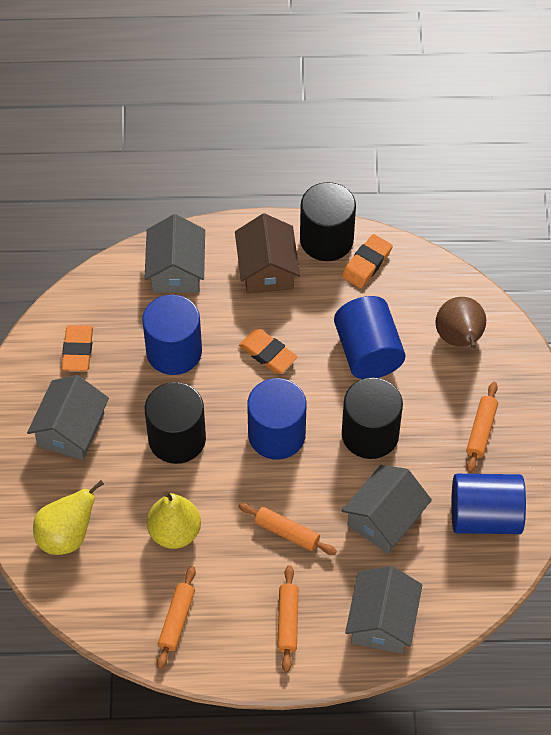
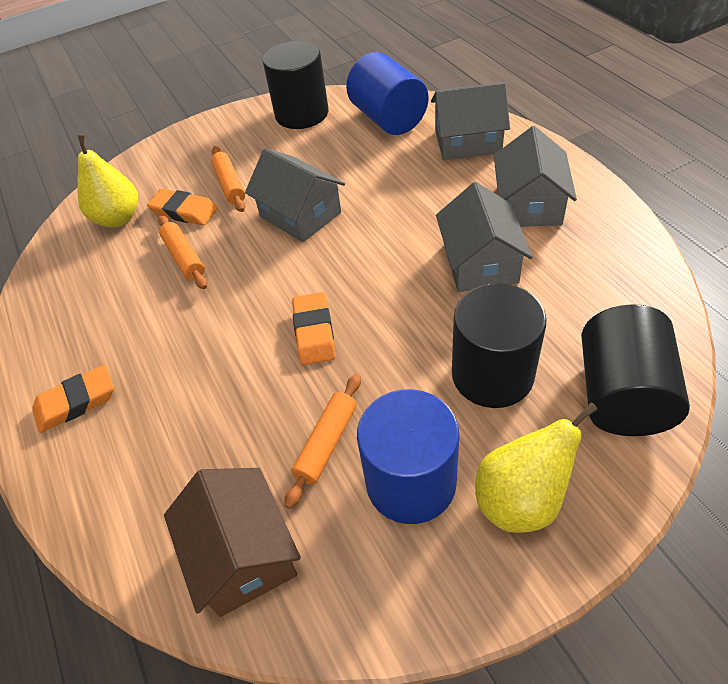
blue cylinder: [142,294,202,375] [247,378,307,460] [334,296,405,379] [451,474,526,534] = 4 -> [346,52,428,135] [357,389,459,524] = 2
brown pear: [435,297,486,349] = 1 -> none = 0
orange rolling pin: [157,566,196,669] [238,503,337,555] [277,565,298,672] [466,382,498,473] = 4 -> [158,215,207,289] [211,146,245,212] [284,374,361,509] = 3

